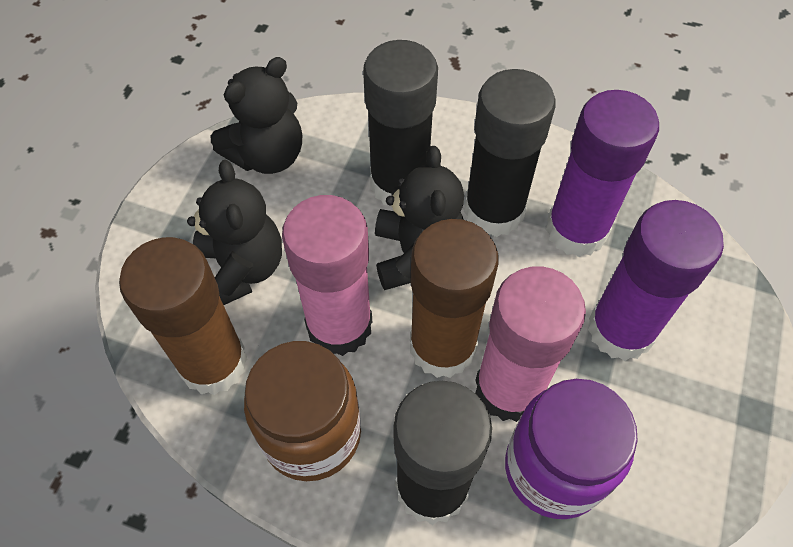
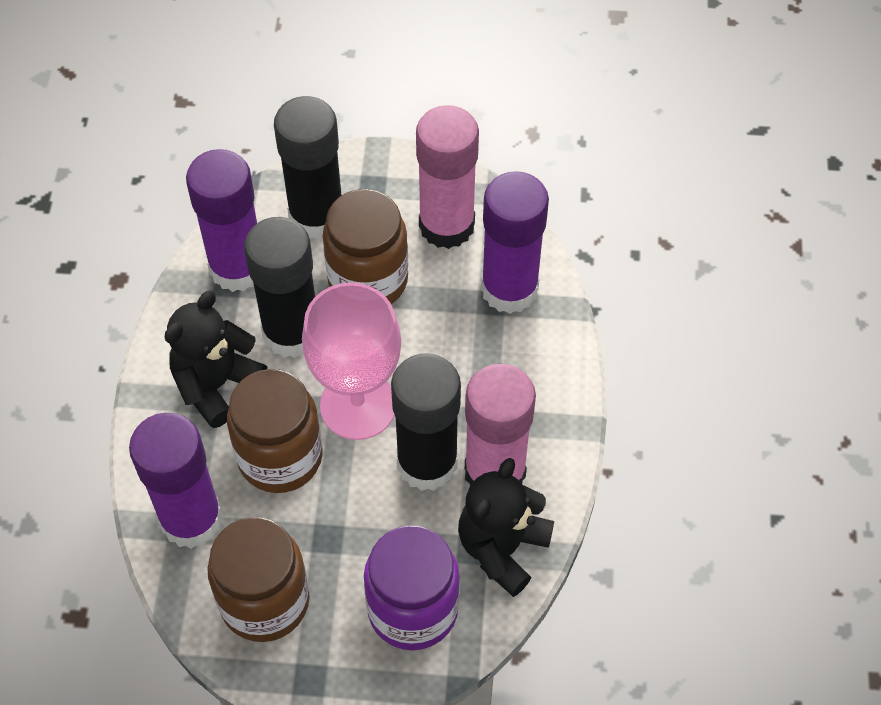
black teddy bear: [187,160,282,305] [211,57,302,174] [375,146,464,290] = 3 -> [165,291,267,428] [458,458,554,597] = 2
brown glue stick: [119,237,247,395] [410,219,498,378] = 2 -> none = 0
brown jar: [244,341,361,481] = 1 -> [207,517,310,642] [227,369,323,493] [323,189,408,304] = 3
pink goblet: none = 0 -> [302,282,401,440] = 1
purple glue stick: [546,90,659,257] [588,200,724,361] = 2 -> [129,413,223,549] [186,149,257,292] [481,171,549,314] = 3

